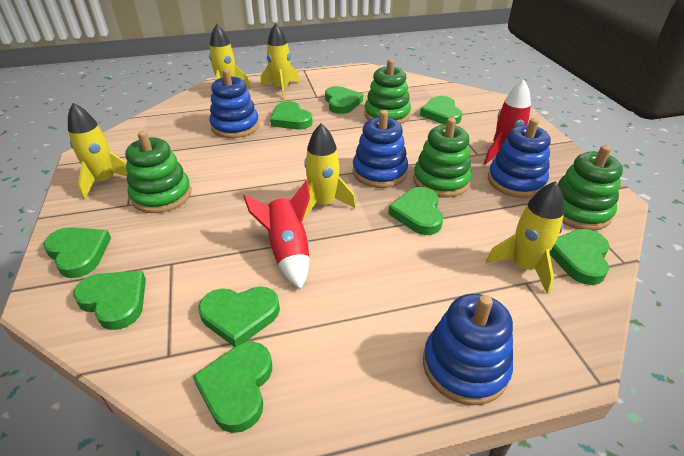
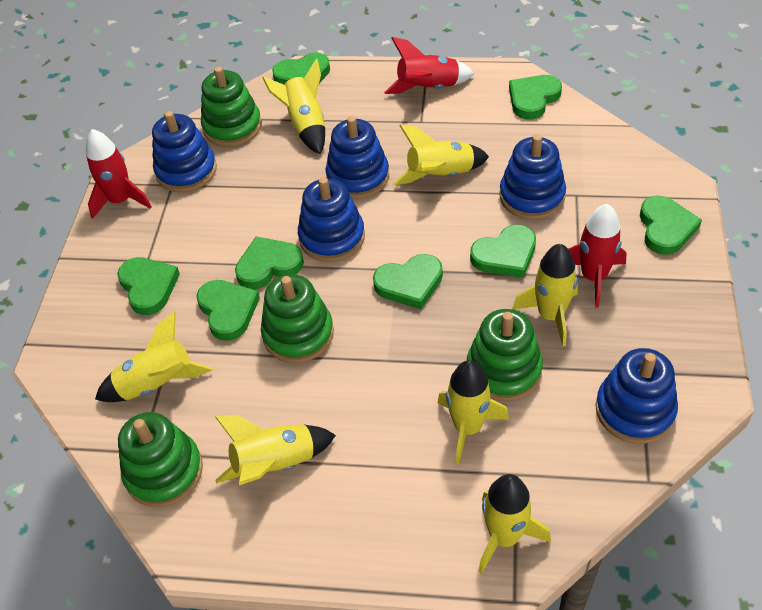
blue stacking toy: [209,69,259,138] [353,110,408,188] [423,294,513,405] [488,118,551,198] = 4 -> [152,111,217,192] [298,177,365,262] [325,116,389,199] [500,134,566,220] [595,348,678,444] = 5
green heart: [43,227,111,278] [73,271,146,330] [193,342,272,433] [198,287,280,347] [270,101,312,129] [325,86,363,114] [388,187,443,235] [420,96,462,125] [550,229,609,285] = 9 -> [117,257,180,315] [196,280,260,341] [235,237,304,290] [272,52,330,85] [373,254,443,309] [470,225,536,278] [509,75,562,120] [640,195,702,255] = 8
red rocket: [243,180,310,290] [484,80,531,165] = 2 -> [86,129,152,219] [384,37,474,94] [568,204,627,307] = 3
yellow rocket: [68,103,128,199] [209,24,251,88] [261,23,300,99] [302,123,356,221] [486,181,564,294] = 5 -> [95,312,213,402] [215,415,336,485] [263,59,325,154] [394,125,489,185] [438,360,509,464] [478,474,551,574] [513,244,578,347] = 7

